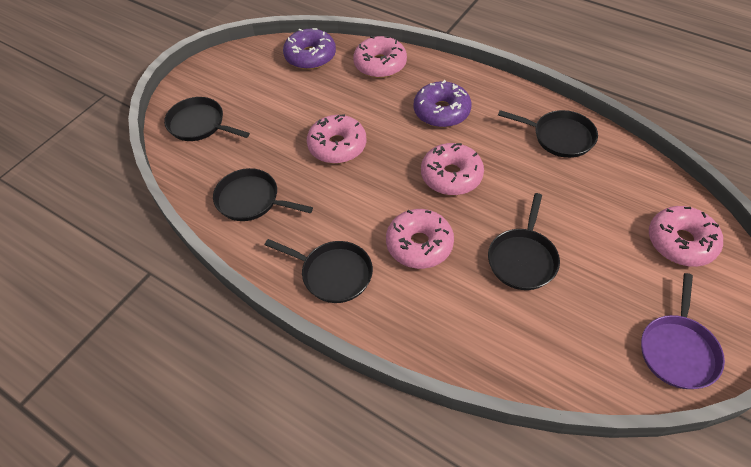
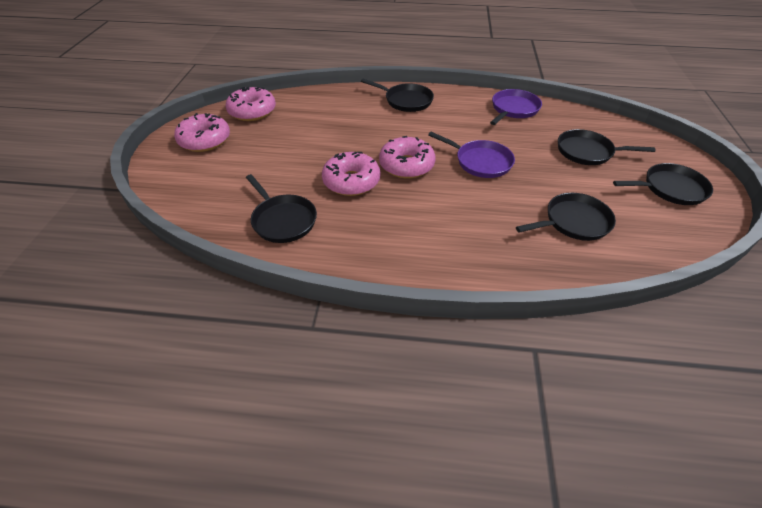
pink donut: [307,114,366,164] [353,36,407,78] [386,209,454,269] [421,143,484,195] [649,206,723,267] = 5 -> [174,113,230,152] [225,87,276,121] [322,152,380,196] [379,136,436,178] = 4
purple donut: [283,28,336,70] [414,80,471,127] = 2 -> none = 0
purple pan: [641,273,725,389] = 1 -> [428,132,515,178] [490,89,542,125] = 2

